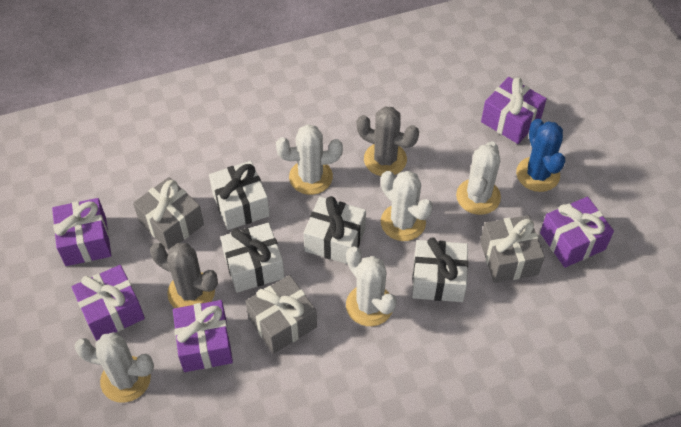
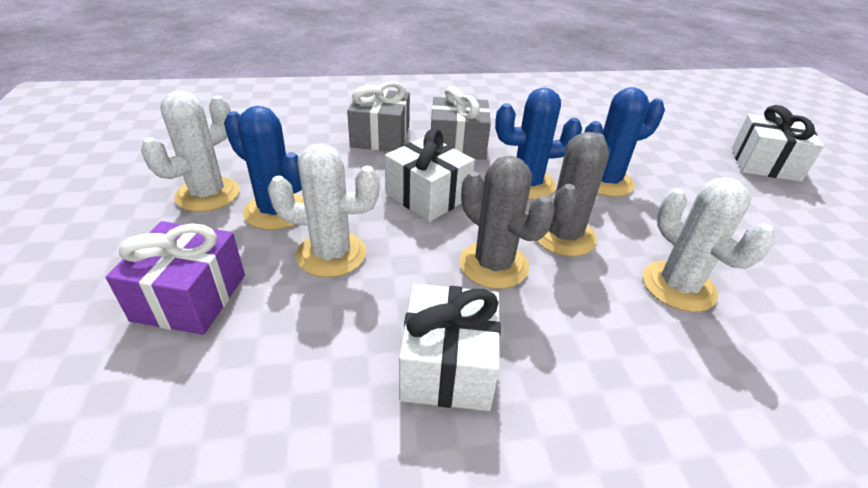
blue cactus: [516,118,565,192] = 1 -> [224,106,304,230] [495,88,582,199] [585,87,665,197] = 3
grey gift: [133,177,204,251] [245,275,317,354] [480,215,545,283] = 3 -> [347,81,410,151] [431,86,491,160] = 2
purple gift: [52,198,111,266] [72,265,145,341] [173,300,233,372] [481,77,547,144] [540,197,614,268] = 5 -> [106,221,245,335] = 1
white cactus: [74,332,154,403] [276,124,343,195] [346,247,397,326] [381,171,433,241] [456,141,501,215] = 5 -> [141,90,239,212] [268,143,380,277] [643,178,775,312] = 3
white gift: [209,161,270,230] [221,223,285,293] [304,196,366,264] [412,237,468,302] = 4 -> [385,128,475,222] [399,284,501,411] [732,105,824,182] = 3

